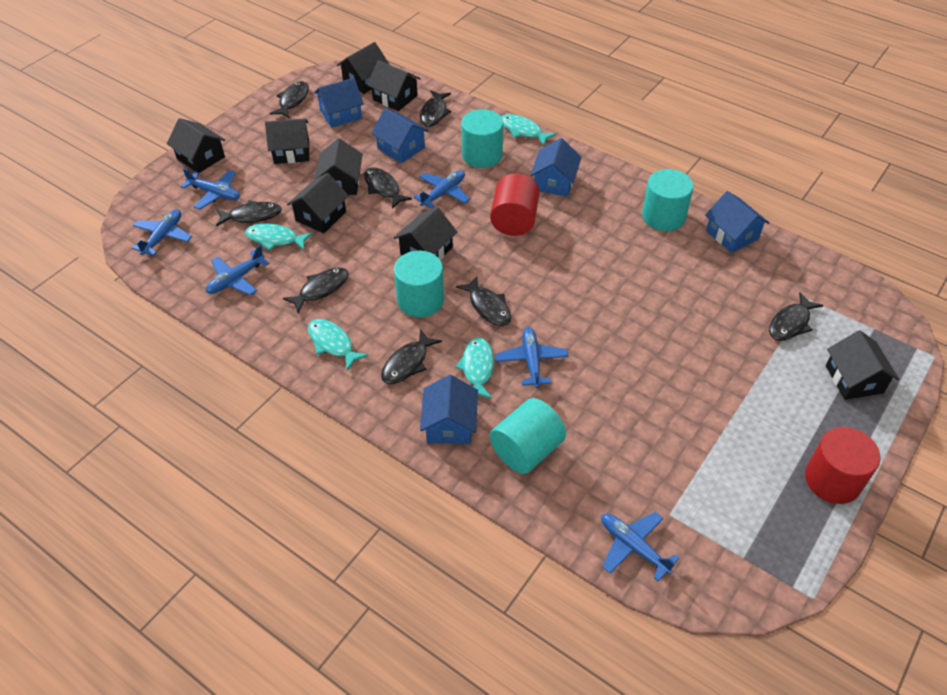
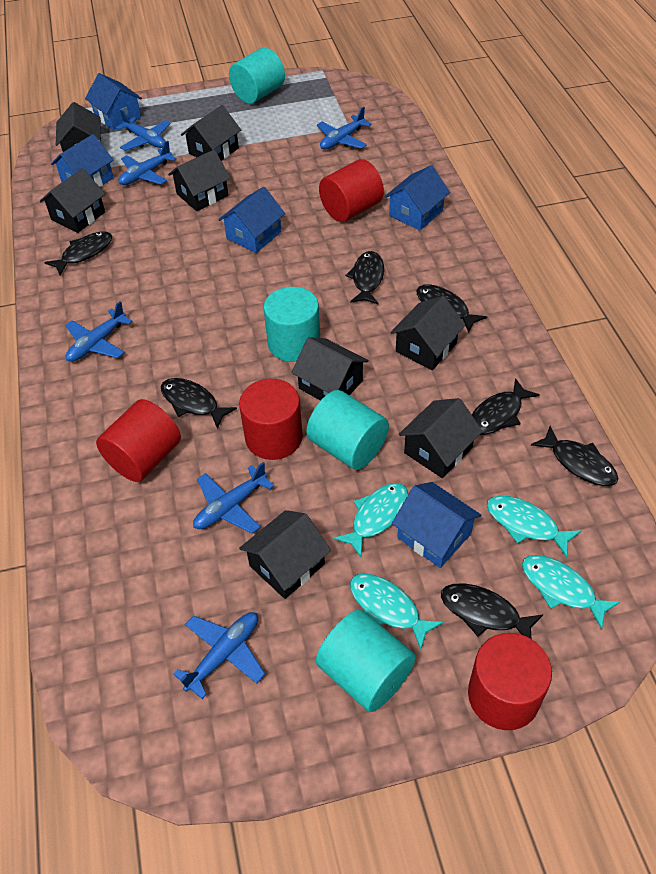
black fish: [216,200,282,227] [270,81,309,118] [283,268,349,313] [364,167,412,209] [381,329,442,384] [420,90,451,127] [456,276,511,326] [769,292,823,341] = 8 -> [44,231,112,275] [161,378,237,429] [345,251,384,304] [416,284,487,333] [441,583,543,639] [472,378,540,435] [531,426,619,486] = 7
red cylinder: [490,173,540,236] [805,427,881,504] = 2 -> [96,399,181,482] [239,379,303,460] [319,159,384,222] [468,633,552,730] = 4

